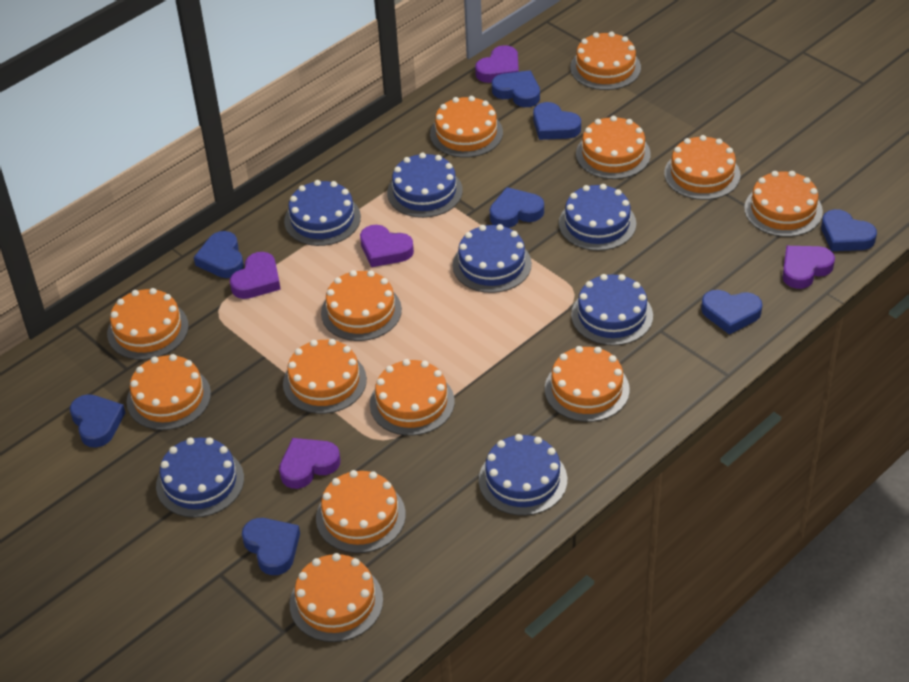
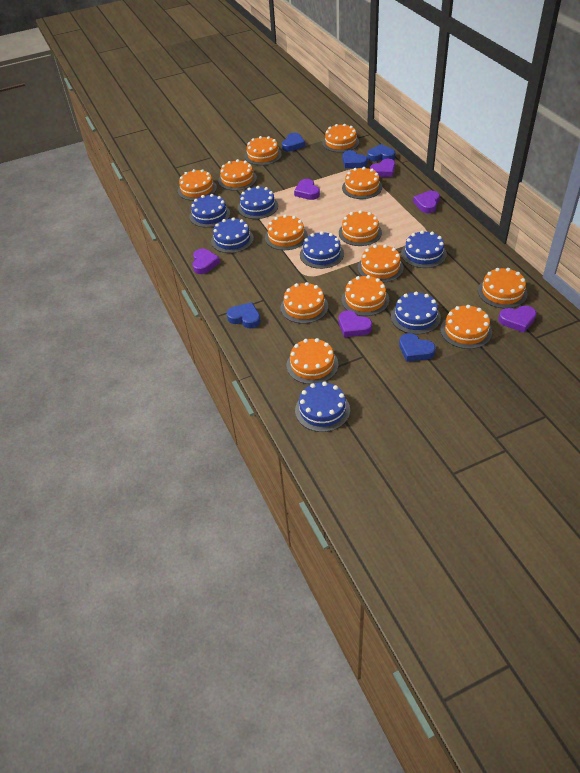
blue heart: [70,394,125,448] [194,231,244,278] [242,518,300,575] [490,187,544,228] [492,70,540,107] [533,102,581,140] [701,290,762,334] [821,209,877,251] = 8 -> [227,302,261,328] [282,133,305,152] [343,150,368,168] [367,144,395,161] [399,333,436,362] = 5
purple heart: [230,252,281,299] [279,438,340,489] [360,225,414,267] [475,45,519,83] [782,246,835,289] = 5 -> [192,249,220,274] [294,179,320,200] [339,310,372,337] [370,159,395,177] [413,191,440,213] [498,306,537,333] = 6

